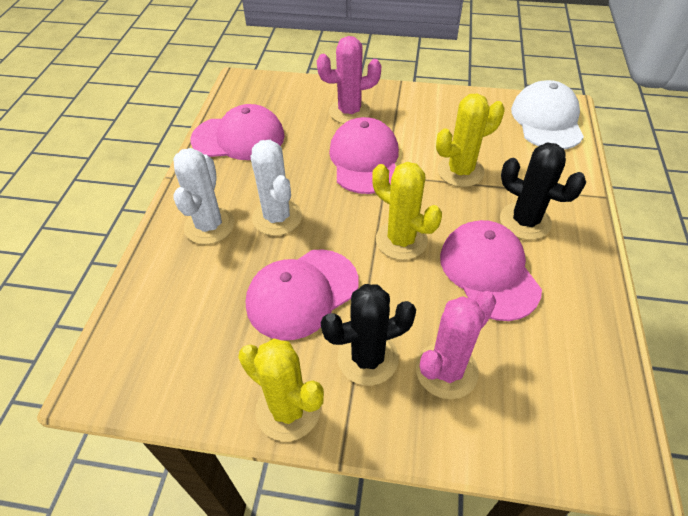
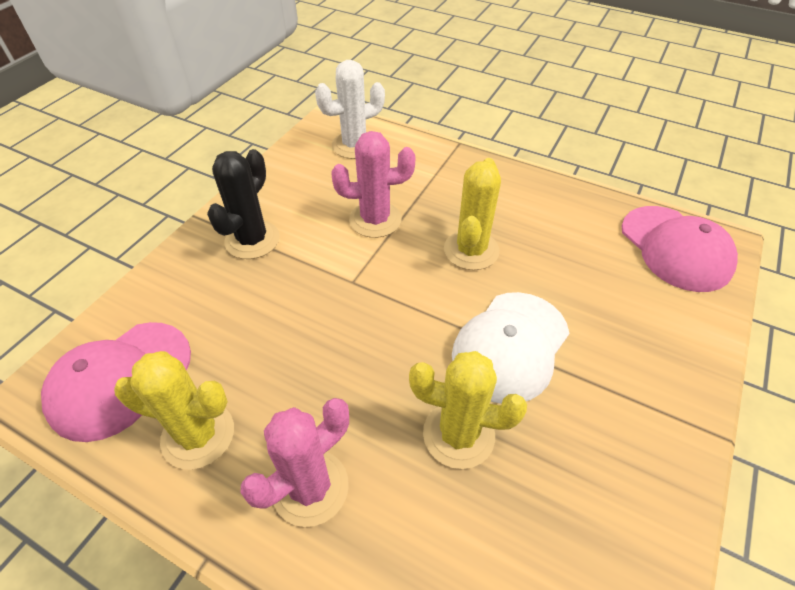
black cactus: [321,284,416,386] [500,142,586,240] = 2 -> [207,149,280,259] = 1
pink cap: [191,104,285,160] [246,249,359,340] [329,117,399,194] [440,220,542,321] = 4 -> [41,322,191,442] [622,206,738,292] = 2
white cactus: [173,148,235,244] [251,140,302,236] = 2 -> [315,60,385,159] = 1

